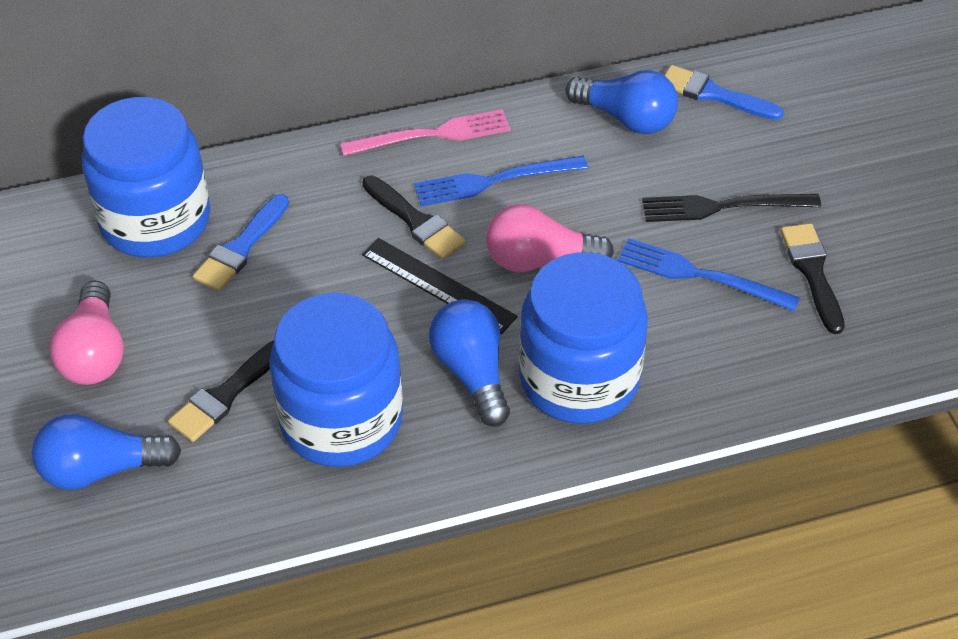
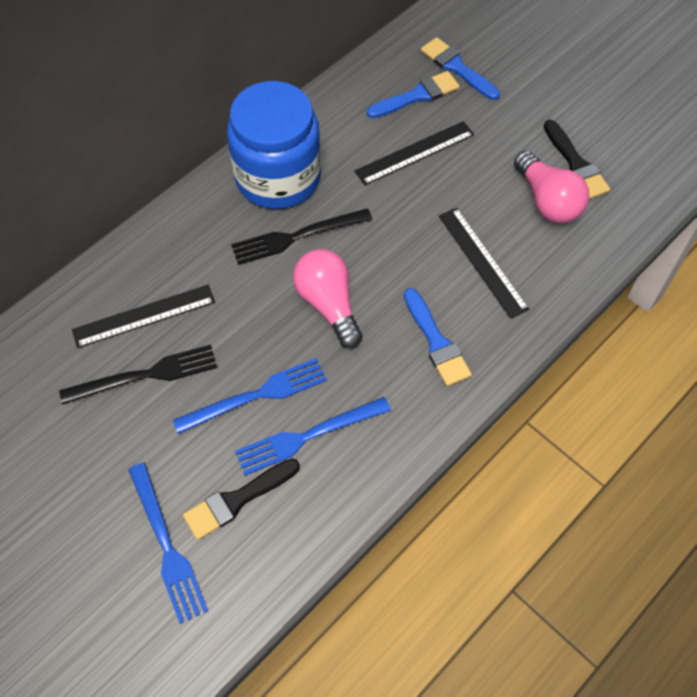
black brush: [168,340,274,442] [362,175,466,260] [780,223,845,334] = 3 -> [183,459,300,540] [544,119,610,199] = 2
black fork: [642,194,821,222] = 1 -> [59,345,217,405] [231,208,372,265] = 2
black ruler: [362,238,518,334] = 1 -> [72,285,215,348] [355,121,474,185] [439,208,529,319] = 3
blue brush: [193,194,289,291] [664,65,784,120] = 2 -> [367,71,460,118] [404,288,472,386] [421,37,500,100] = 3
blue fork: [414,155,588,206] [617,238,800,311] = 2 -> [128,463,208,624] [173,358,327,434] [235,397,391,475] = 3
blue jar: [82,97,210,258] [269,293,403,467] [519,252,648,424] = 3 -> [227,81,321,209] = 1
blue light bulb: [32,414,181,490] [429,299,510,427] [565,70,678,134] = 3 -> none = 0
pink fork: [340,109,511,156] = 1 -> none = 0

